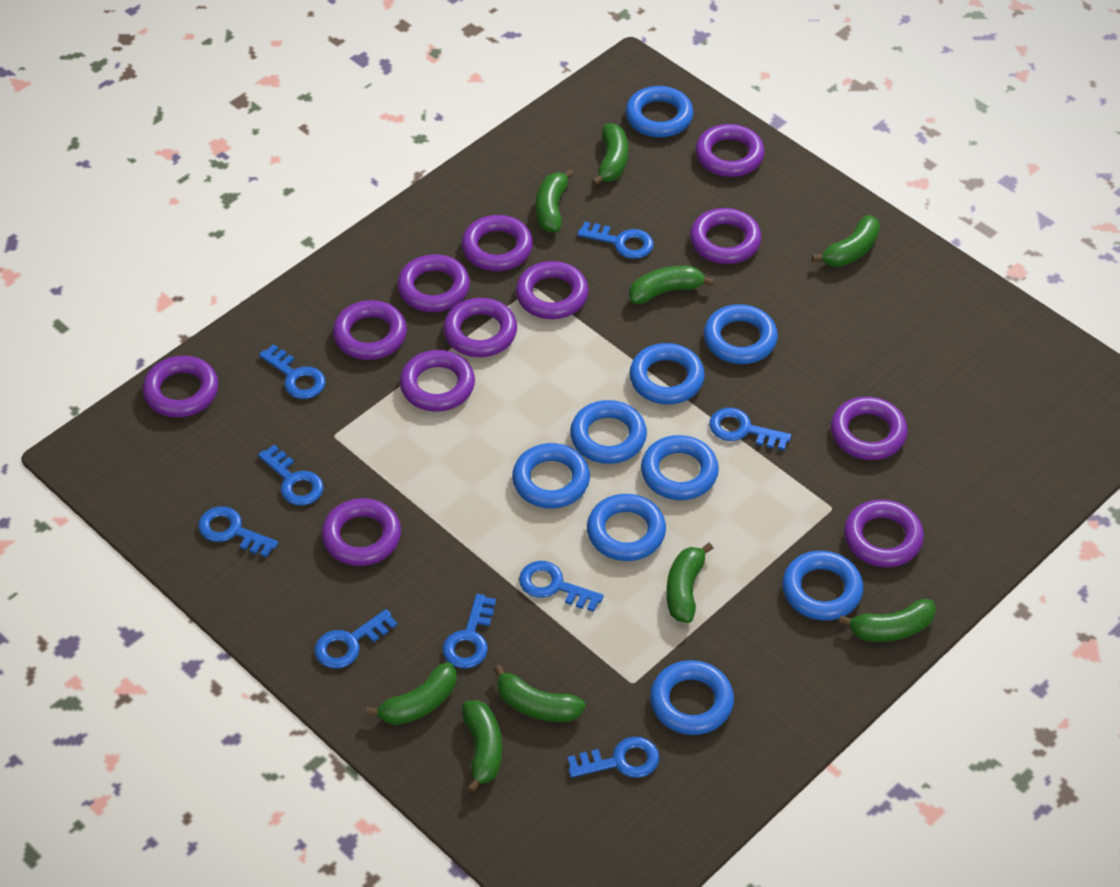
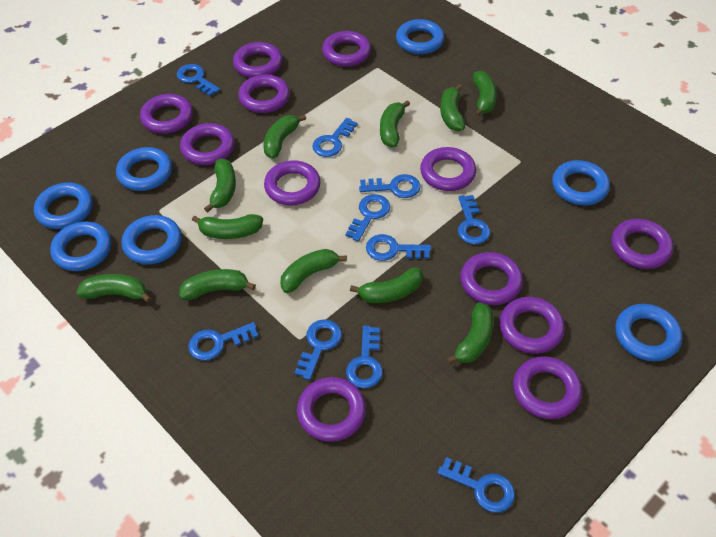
blue key: [198,506,278,558] [258,445,323,506] [259,344,326,399] [314,609,397,669] [442,594,496,668] [519,561,604,612] [567,736,660,778] [577,222,654,259] [709,408,791,450] = 9 -> [177,64,220,96] [188,322,259,361] [294,319,342,380] [312,118,358,157] [346,194,390,242] [346,325,383,388] [359,174,421,198] [366,234,431,261] [437,457,515,513] [458,195,490,244] = 10
blue ring: [512,443,590,508] [570,400,647,464] [587,494,666,561] [625,86,694,138] [629,343,705,405] [641,435,719,500] [650,660,734,735] [704,304,778,364] [782,551,863,621] = 9 -> [34,183,93,229] [50,221,111,271] [116,147,172,191] [122,215,182,264] [396,19,444,54] [552,160,610,206] [615,304,682,361] = 7
green banana: [366,662,457,725] [462,700,502,793] [493,665,585,722] [536,169,574,233] [592,123,628,186] [629,266,714,304] [666,542,714,623] [812,215,880,267] [839,599,936,642] = 9 -> [76,274,152,303] [179,269,256,300] [192,214,263,239] [204,159,236,213] [263,114,306,158] [280,249,347,293] [350,268,423,303] [380,100,410,147] [440,84,465,131] [447,302,494,364] [473,71,497,117] = 11

